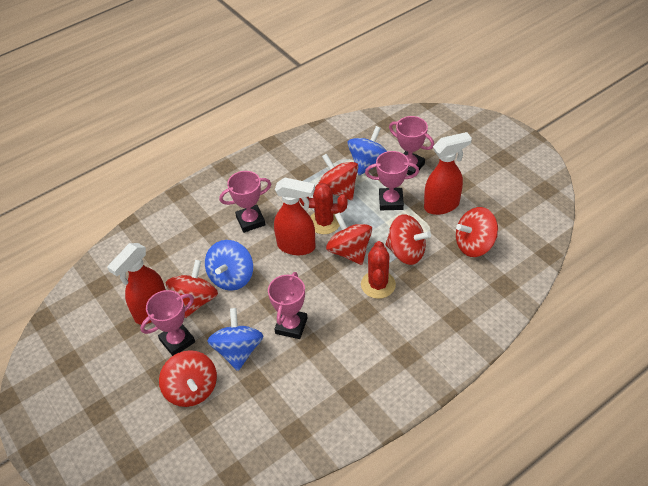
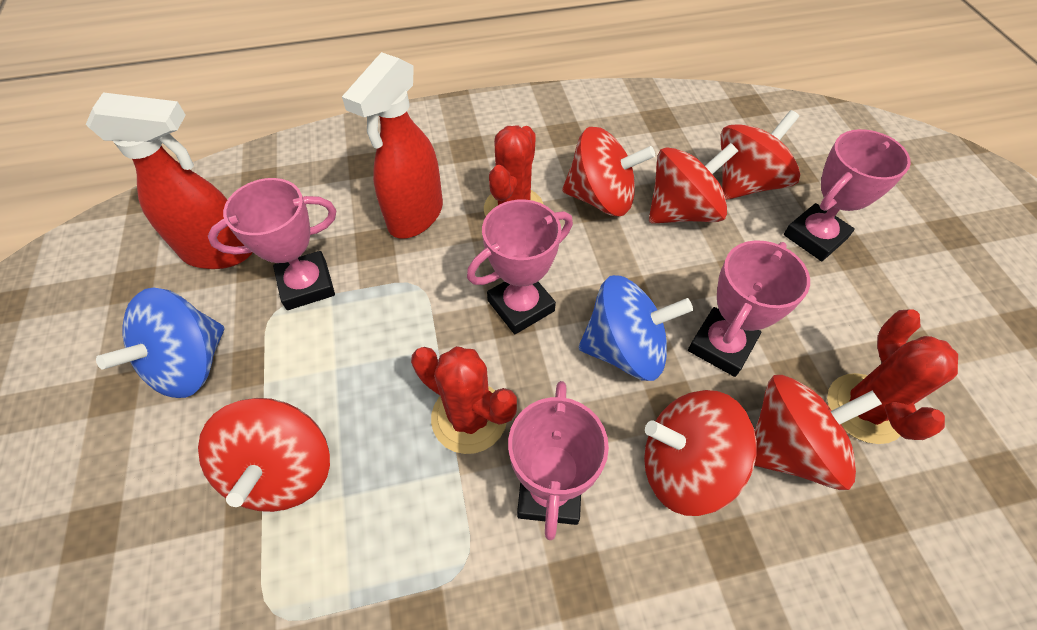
blue spinning top: [205,240,253,291] [207,308,263,371] [348,126,387,175] = 3 -> [96,287,225,398] [579,275,693,381] = 2
red cactus: [299,183,348,234] [361,241,396,299] = 2 -> [411,346,517,454] [484,126,544,216] [827,309,958,444] = 3
red spray bottle: [107,243,166,325] [274,178,316,255] [424,132,472,215] = 3 -> [86,92,252,269] [342,52,443,238] = 2

